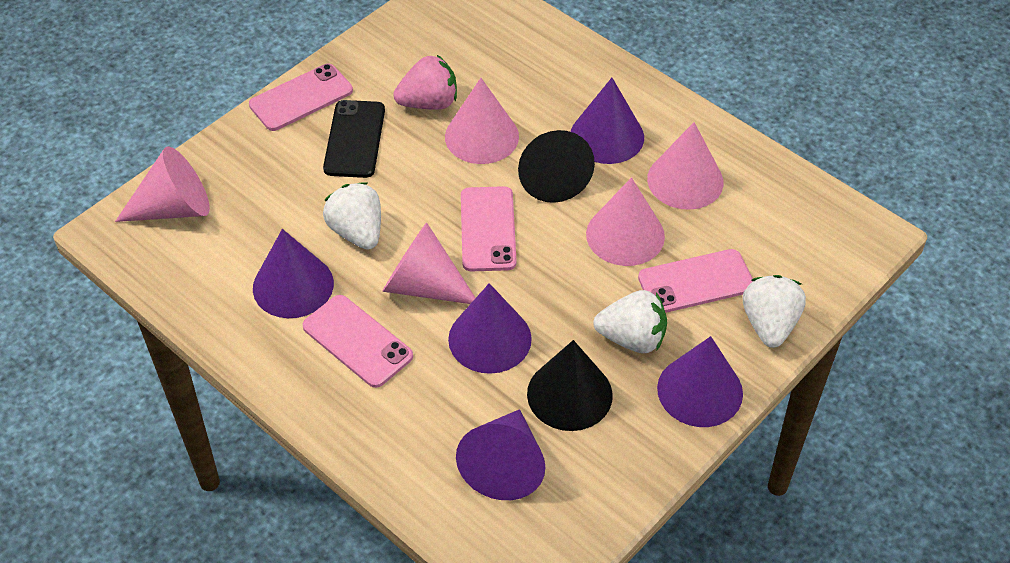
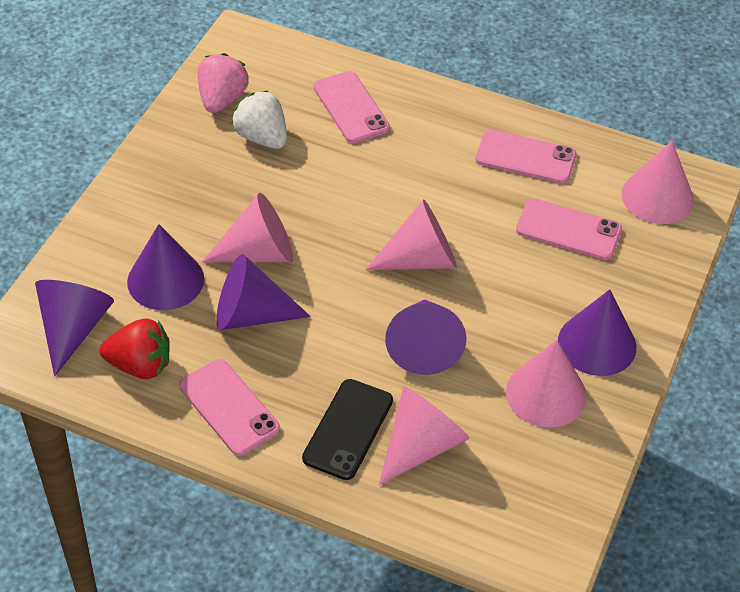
black cone: [518,130,595,203] [527,340,613,431] = 2 -> none = 0
red strawberry: none = 0 -> [100,318,170,379] = 1
white strawberry: [323,182,381,250] [593,290,667,353] [743,275,806,348] = 3 -> [231,91,287,149] = 1

